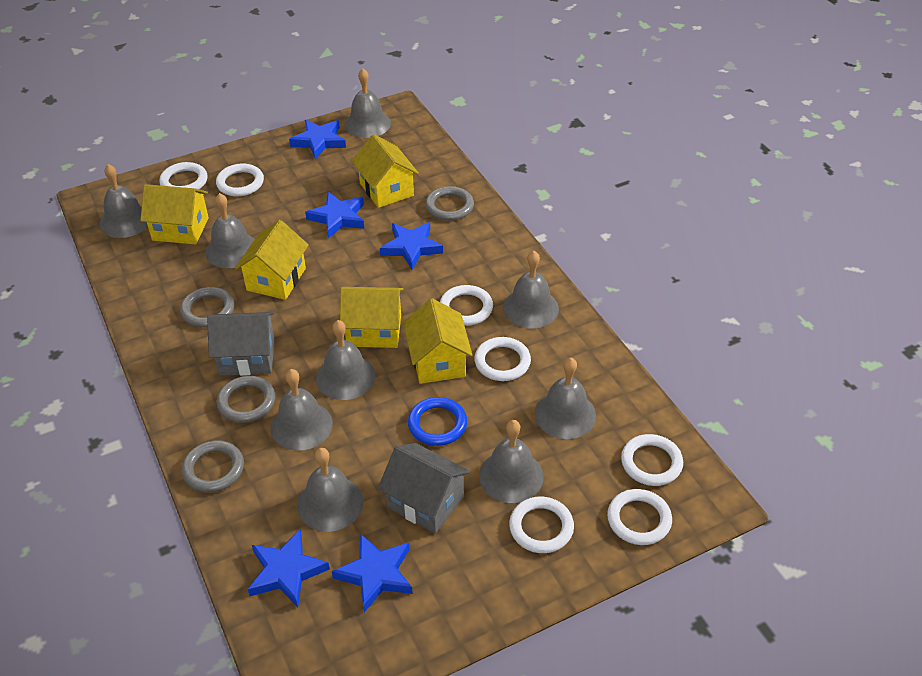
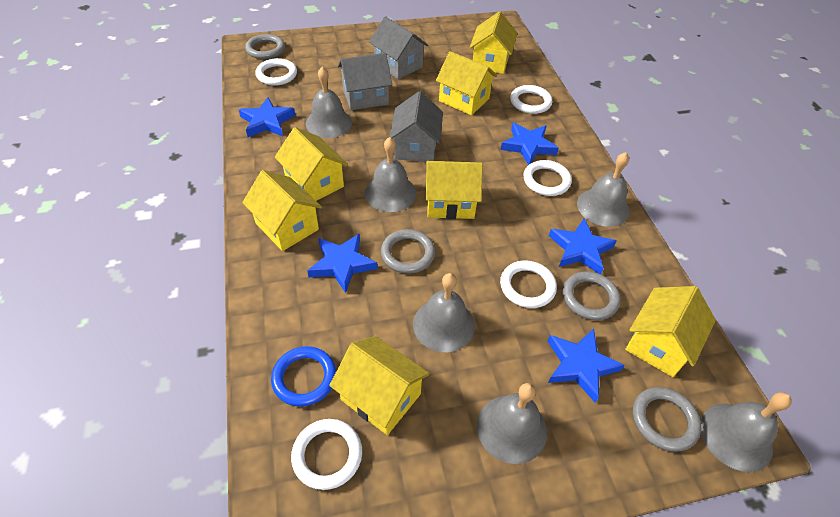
grey bell: [99,164,148,238] [206,193,255,268] [271,369,333,451] [297,448,363,532] [316,320,376,400] [345,68,391,138] [479,420,544,503] [503,251,559,328] [535,358,596,439] = 9 -> [306,67,352,138] [365,137,416,212] [413,273,475,352] [477,383,547,464] [577,152,629,227] [701,392,792,472] = 6
grey house: [207,312,275,376] [378,443,471,534] = 2 -> [338,53,392,110] [369,16,428,79] [390,91,443,162] = 3
white ring: [159,162,207,189] [216,164,264,196] [440,285,493,326] [474,337,531,381] [509,497,574,553] [607,489,672,545] [621,434,683,486] = 7 -> [255,58,297,86] [291,419,362,490] [500,261,557,308] [510,85,552,114] [523,160,572,196] = 5
yellow house: [140,184,209,244] [235,220,309,300] [340,287,403,348] [352,134,419,208] [403,298,472,384] = 5 -> [242,170,322,251] [275,127,348,201] [329,336,430,435] [426,161,483,219] [436,51,497,115] [470,11,517,74] [625,286,716,377] = 7

